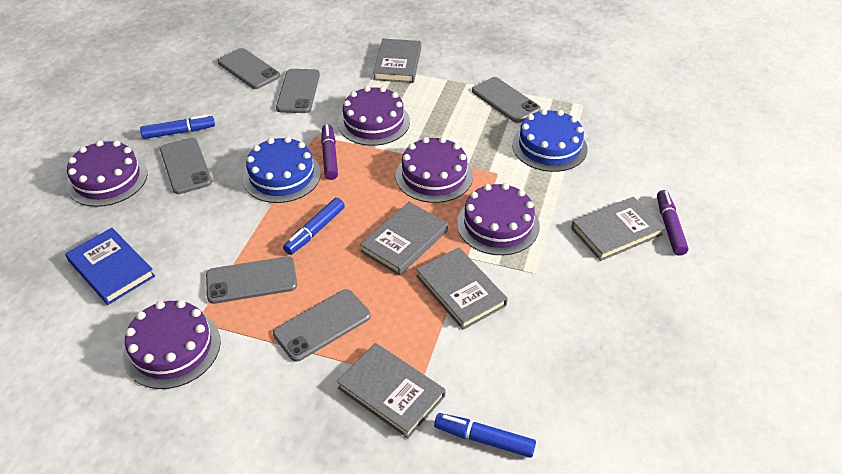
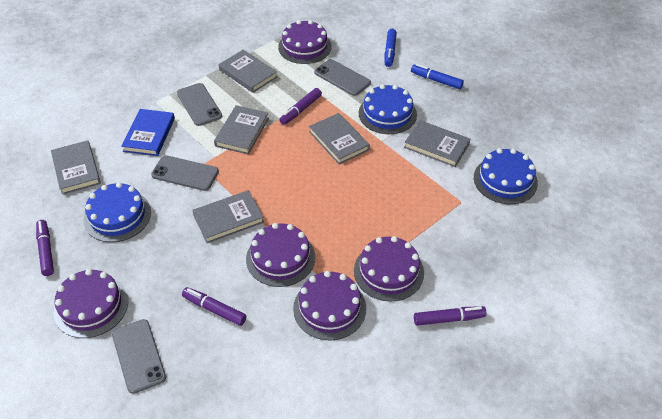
blue cake: [243,137,321,203] [512,109,587,172] = 2 -> [84,182,151,242] [359,84,417,134] [474,148,538,204] = 3
blue marker: [140,115,215,139] [283,198,345,255] [434,413,536,458] = 3 -> [385,29,397,67] [411,64,464,89] = 2
grey book: [337,343,446,439] [360,202,448,276] [373,39,421,83] [416,247,508,330] [571,197,665,261] = 5 -> [51,140,101,195] [192,190,264,243] [214,105,269,155] [219,50,277,93] [309,113,370,165] [404,120,470,167] = 6
grey phone: [160,138,212,194] [206,256,297,304] [218,48,280,89] [273,289,371,362] [276,69,320,113] [472,77,541,123] = 6 -> [112,319,166,394] [151,155,219,191] [177,83,222,126] [314,59,371,96] = 4
purple marker: [321,124,338,180] [657,190,688,256] = 2 -> [36,220,54,276] [182,287,247,326] [279,88,322,125] [414,306,487,326] = 4

